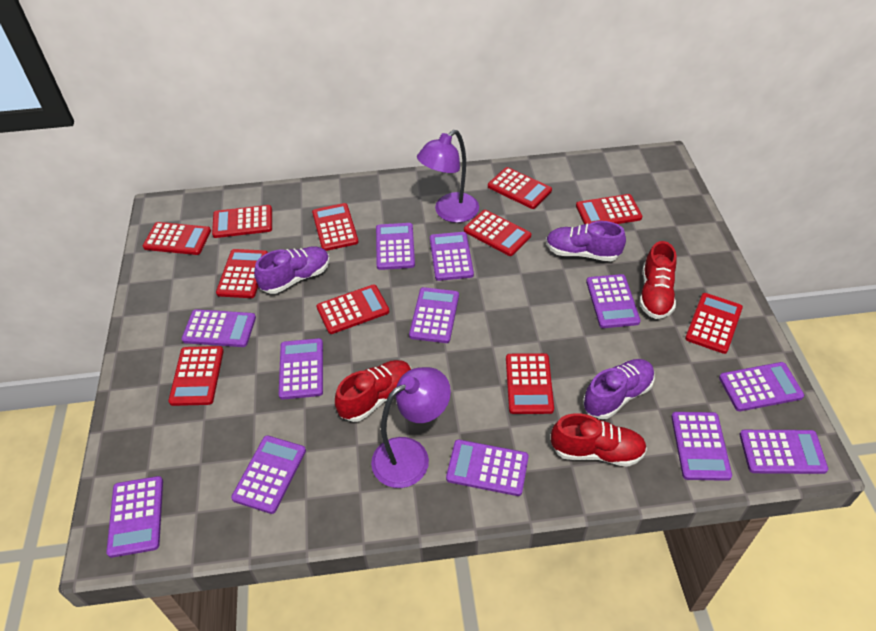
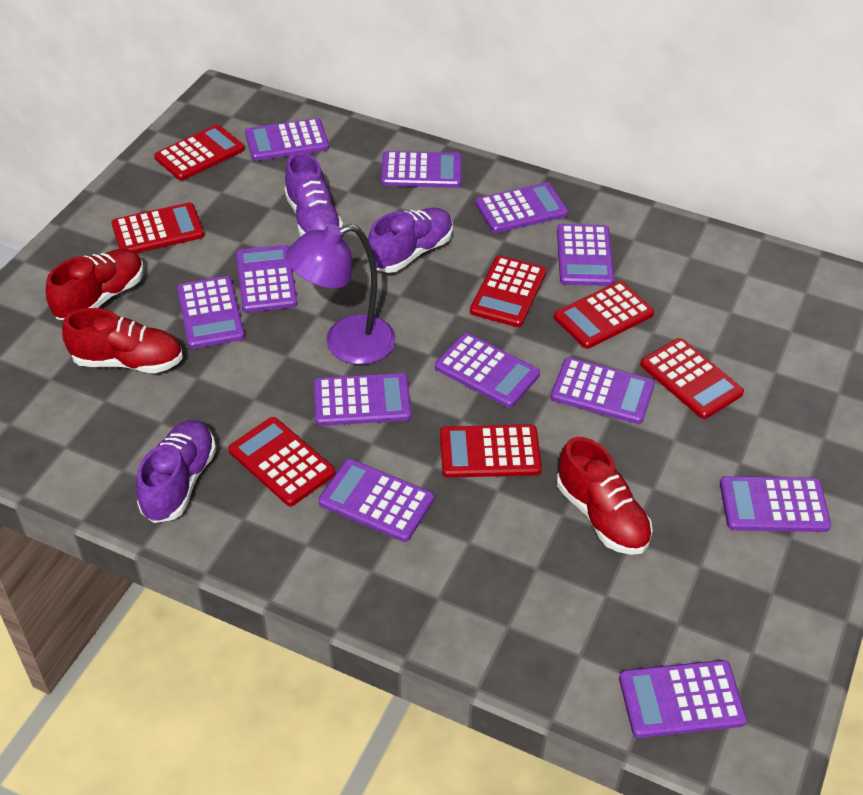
purple lamp: [371,367,451,488] [417,130,479,223] = 2 -> [286,224,396,365] = 1
red calculator: [143,222,211,255] [168,346,224,406] [212,205,272,238] [216,249,268,298] [312,203,359,251] [317,284,389,334] [464,210,531,256] [488,167,552,209] [506,353,554,414] [576,194,642,224] [685,293,743,354] = 11 -> [111,203,204,253] [154,124,245,181] [228,417,336,506] [440,424,542,478] [470,255,546,327] [554,281,654,349] [640,338,744,419] = 7

